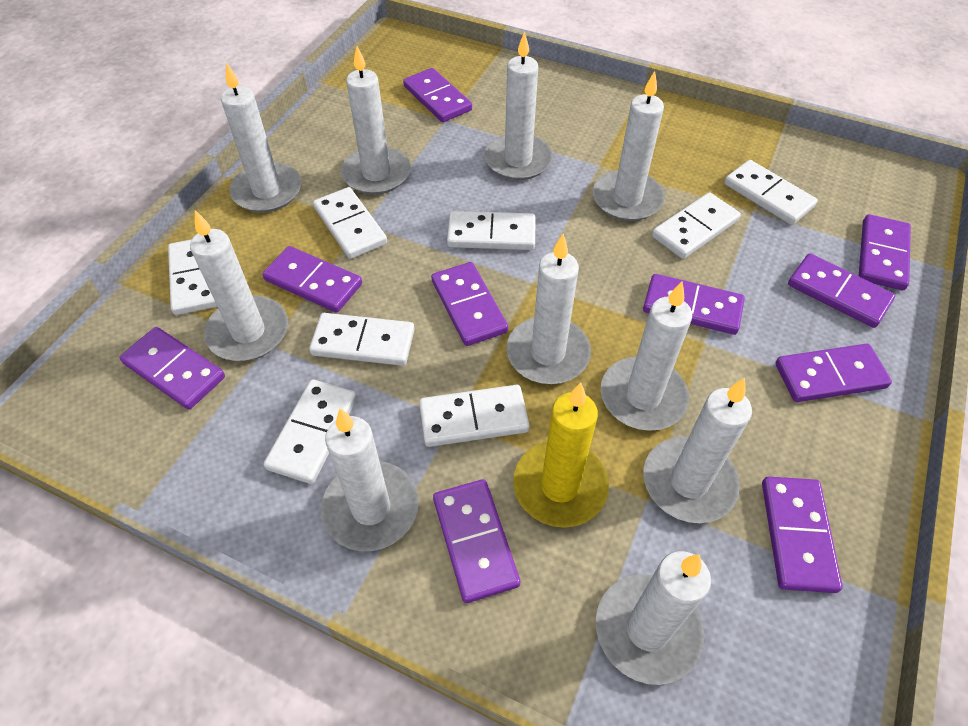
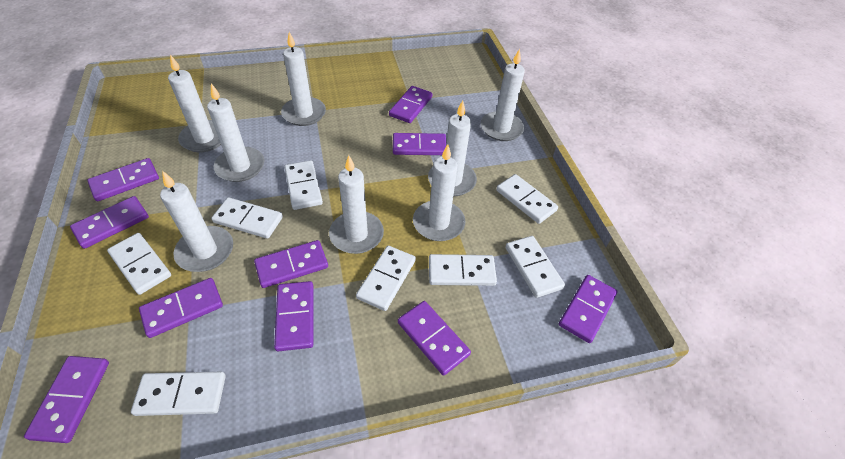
white candle: [190,210,288,361] [221,63,302,213] [321,408,419,551] [341,46,411,195] [484,31,553,180] [506,234,591,384] [593,71,665,221] [596,551,711,685] [601,281,692,431] [643,378,752,523] = 10 -> [160,171,233,272] [168,55,221,152] [207,83,265,182] [281,32,326,126] [329,155,384,254] [413,144,465,241] [428,101,477,196] [481,49,525,141] = 8
yellow candle: [513,383,609,528] = 1 -> none = 0

